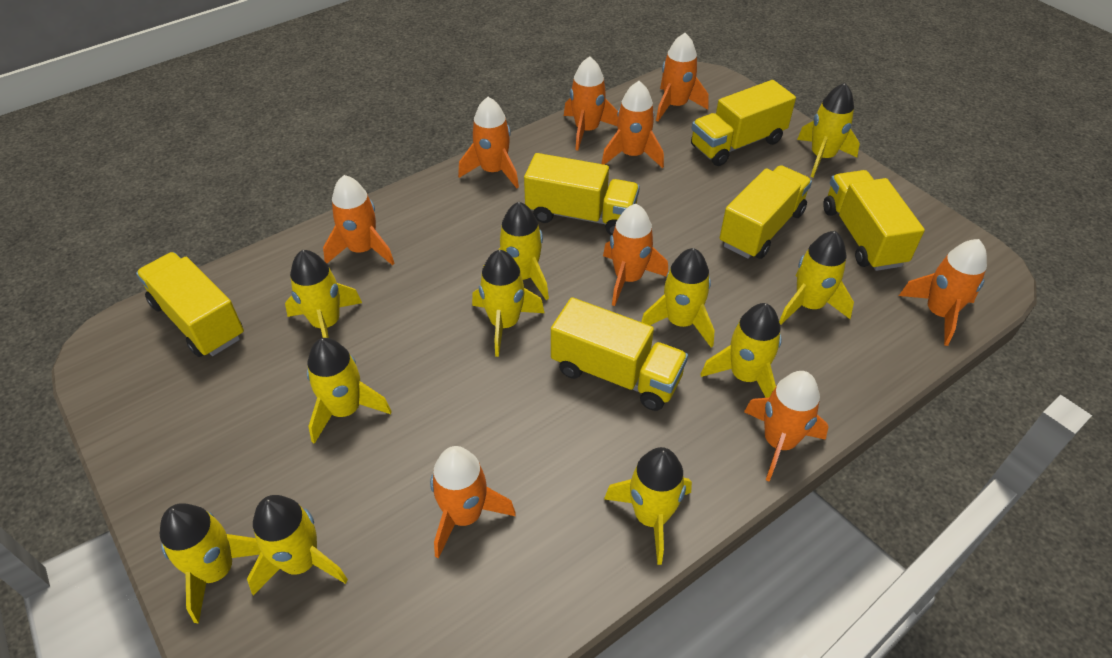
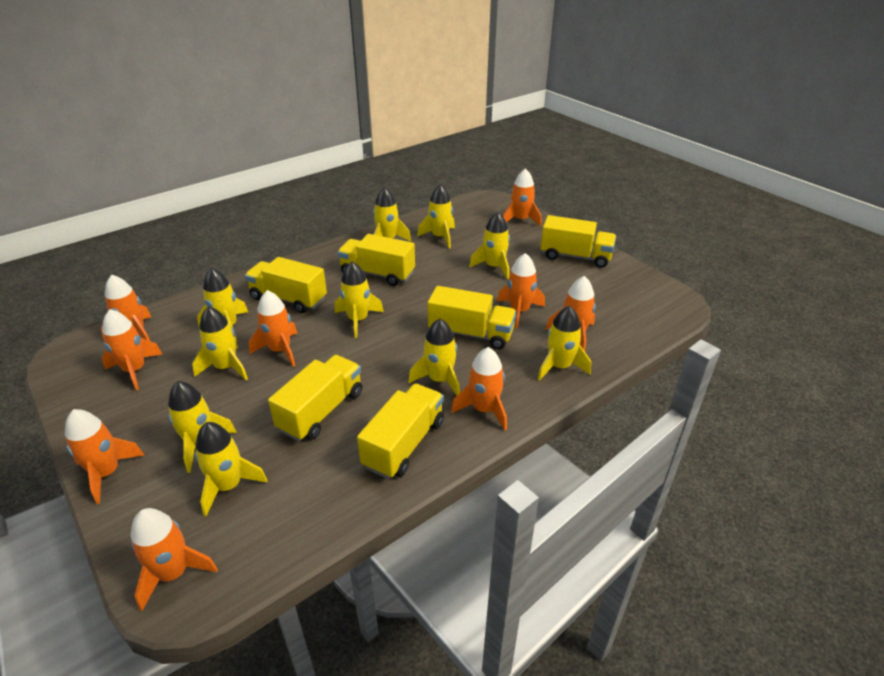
yellow rocket: [160,503,261,623] [247,495,348,595] [285,250,362,338] [307,338,392,444] [472,250,545,357] [483,202,549,300] [604,447,692,565] [641,248,715,348] [701,303,782,398] [779,231,854,324] [797,83,860,177] = 11 -> [168,381,237,473] [192,306,248,380] [195,422,267,517] [197,268,248,342] [335,262,384,338] [373,187,411,242] [408,319,460,396] [417,184,455,249] [469,212,510,280] [537,306,591,381] = 10

